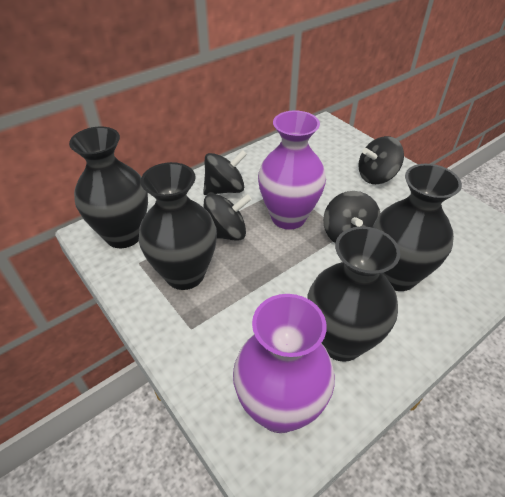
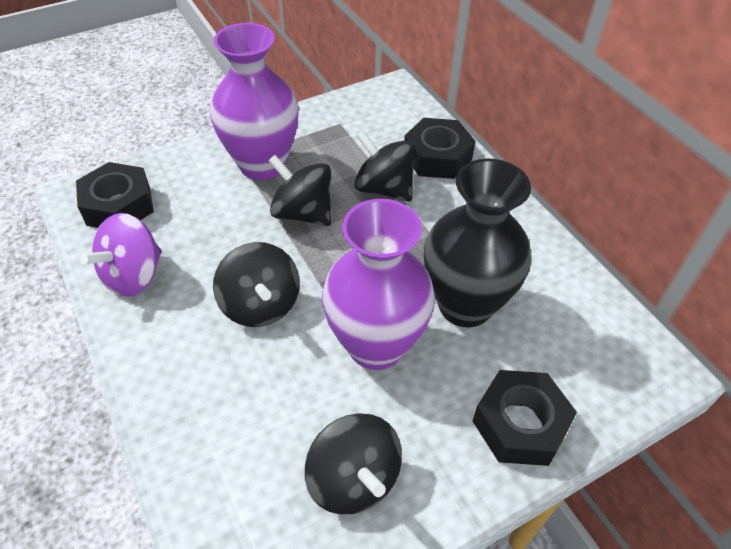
black nut: none = 0 -> [76,162,154,228] [404,118,475,179] [473,370,577,466] = 3
black vase: [69,127,148,248] [139,162,217,290] [307,226,400,362] [373,164,462,291] = 4 -> [424,158,531,327] = 1
purple spinning top: none = 0 -> [81,213,162,297] = 1

